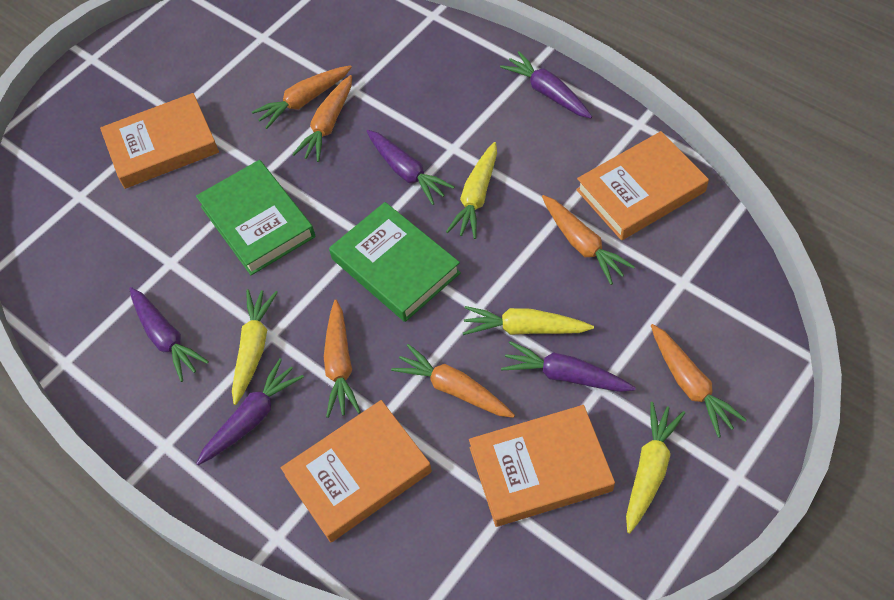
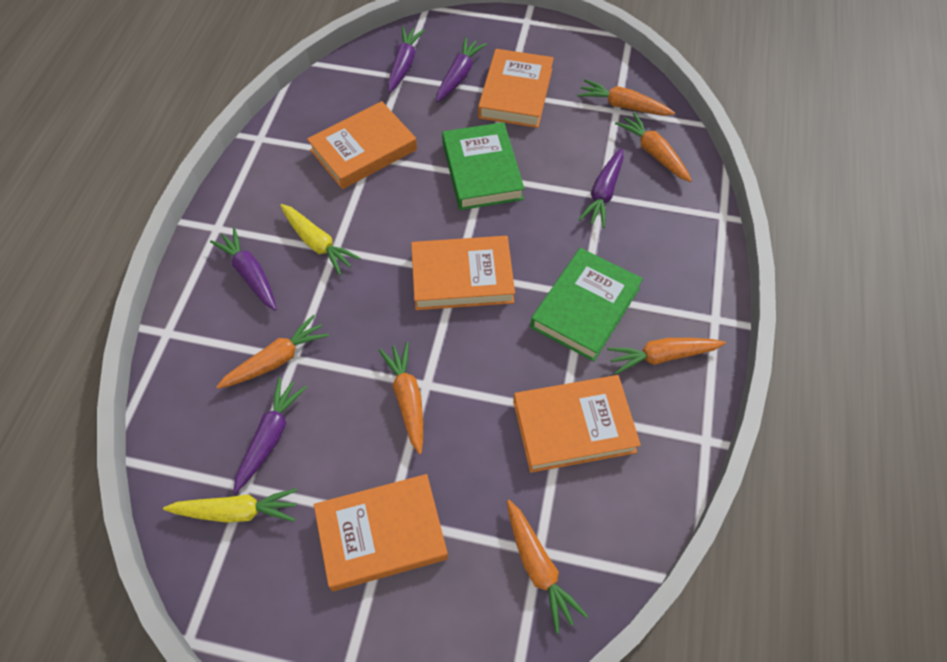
orange book: [100,93,219,189] [281,400,432,543] [469,405,615,527] [576,131,709,240] = 4 -> [307,101,417,189] [314,474,448,591] [411,236,515,310] [478,49,554,128] [513,375,641,473] = 5
yellow carrot: [232,289,278,405] [446,142,497,239] [463,306,594,335] [626,402,685,534] = 4 -> [163,488,297,523] [280,204,361,275] = 2

